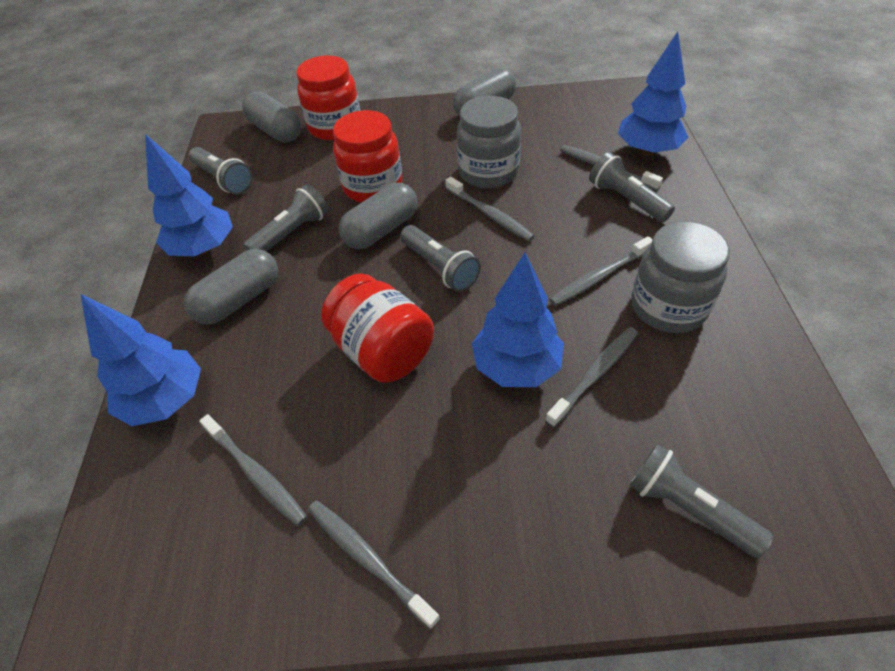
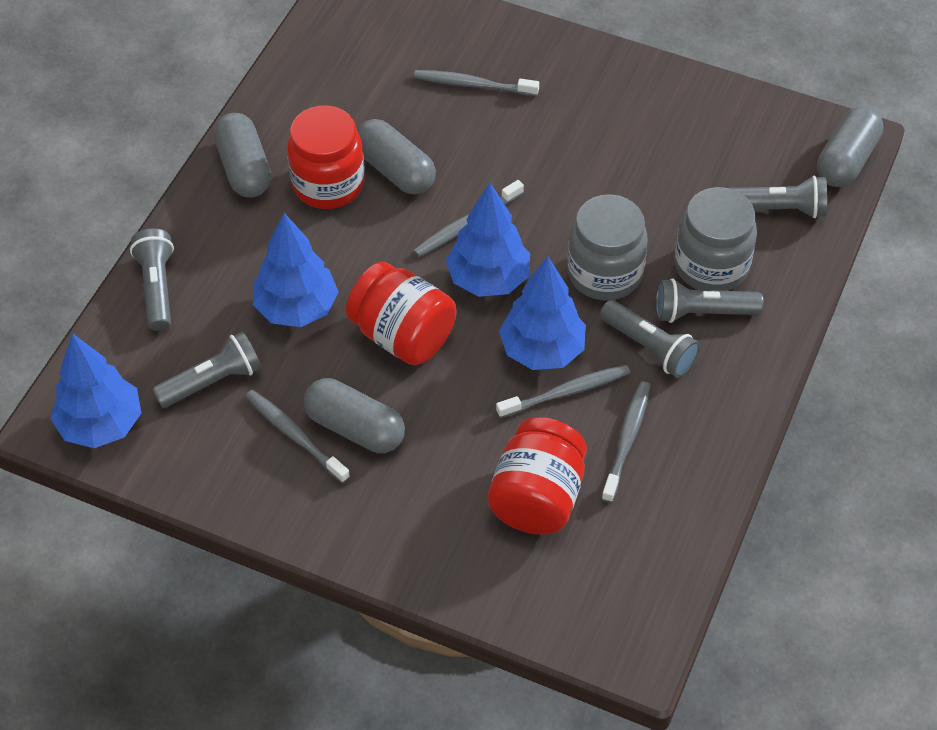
grey toothbrush: [199,414,307,526] [308,500,440,630] [445,177,535,241] [545,327,638,428] [549,236,653,306] [560,145,663,191] = 6 -> [245,390,350,484] [413,180,524,257] [414,70,539,96] [496,365,630,418] [602,381,651,503] = 5

